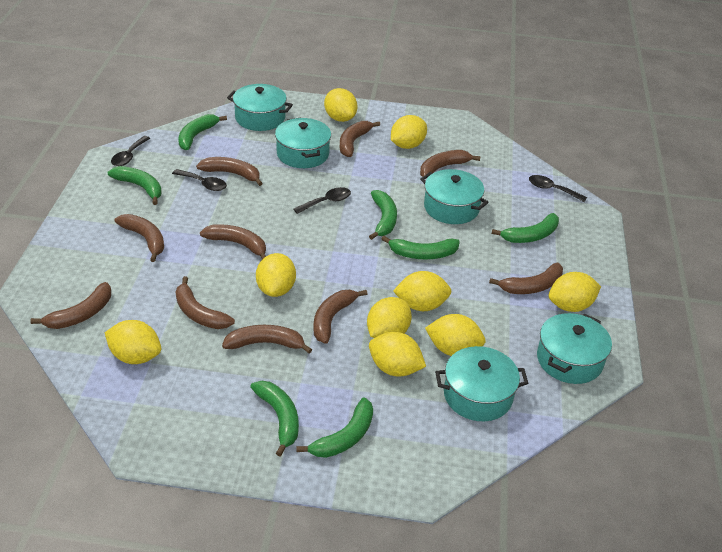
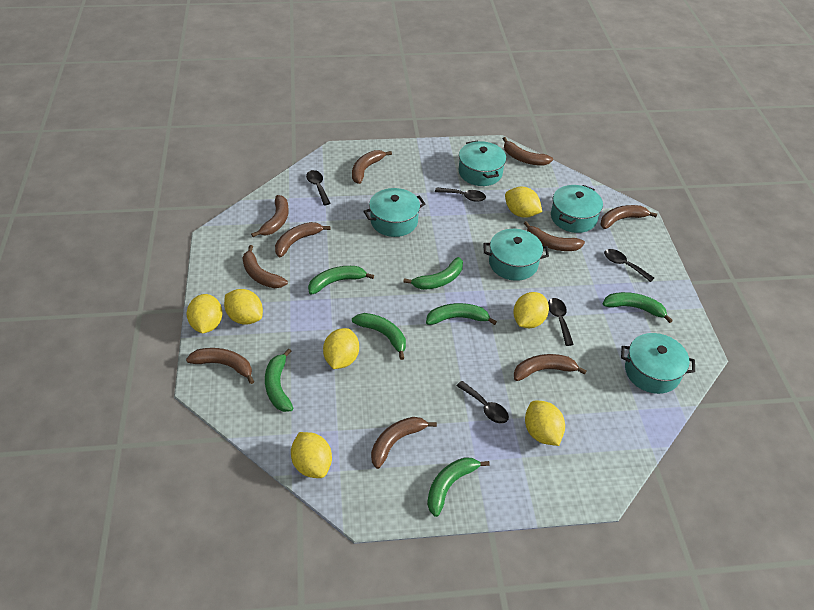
black spoon: [111,136,150,166] [172,169,227,191] [293,187,351,214] [529,175,587,202] = 4 -> [306,170,331,205] [435,187,486,202] [456,381,509,424] [548,298,574,346] [604,249,654,282] = 5
yellow lemon: [105,320,161,364] [256,253,296,297] [324,88,358,122] [367,297,412,338] [369,332,426,377] [391,115,427,149] [393,271,452,311] [425,314,486,356] [548,272,601,312] = 9 -> [187,294,223,333] [224,289,263,325] [291,432,332,478] [323,328,359,369] [505,187,542,218] [513,292,549,328] [525,401,565,446] = 7

